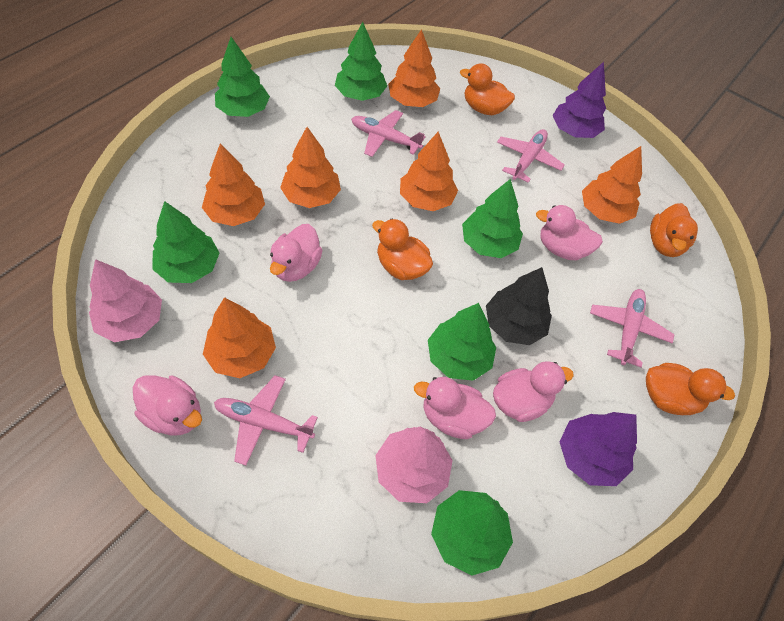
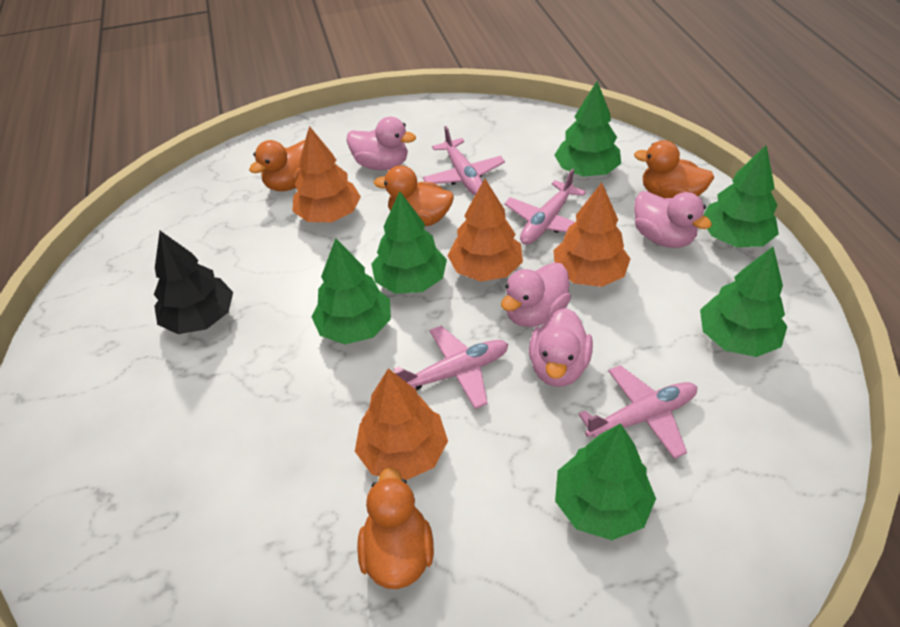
orange tree: [202,144,265,226] [203,297,276,378] [280,127,341,208] [388,29,440,107] [400,132,458,211] [582,146,642,224] = 6 -> [292,126,361,222] [355,368,448,480] [448,179,523,282] [554,183,630,287] = 4
pink duck: [133,375,202,435] [270,224,323,282] [414,377,496,439] [493,361,574,422] [536,205,603,260] = 5 -> [346,117,416,170] [501,262,571,327] [529,308,593,387] [634,191,712,248] = 4
pink tree: [89,259,162,342] [375,427,453,503] = 2 -> none = 0
purple tree: [552,62,606,138] [560,412,637,486] = 2 -> none = 0

